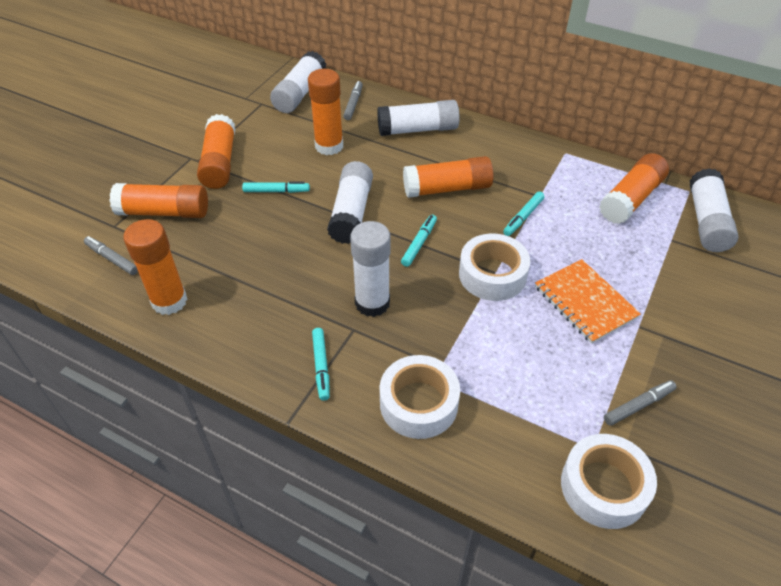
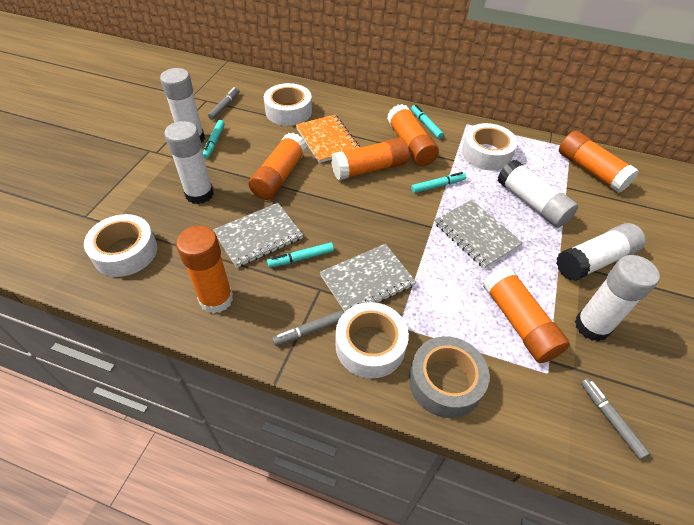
grey notebook: none = 0 -> [213,203,303,268] [320,244,416,312] [435,200,523,269] = 3
grey tape: none = 0 -> [409,336,489,418] = 1
white tape: [380,355,460,439] [459,234,530,301] [561,434,657,529] = 3 -> [84,214,157,277] [264,83,312,126] [336,302,409,378] [462,123,518,170] = 4

